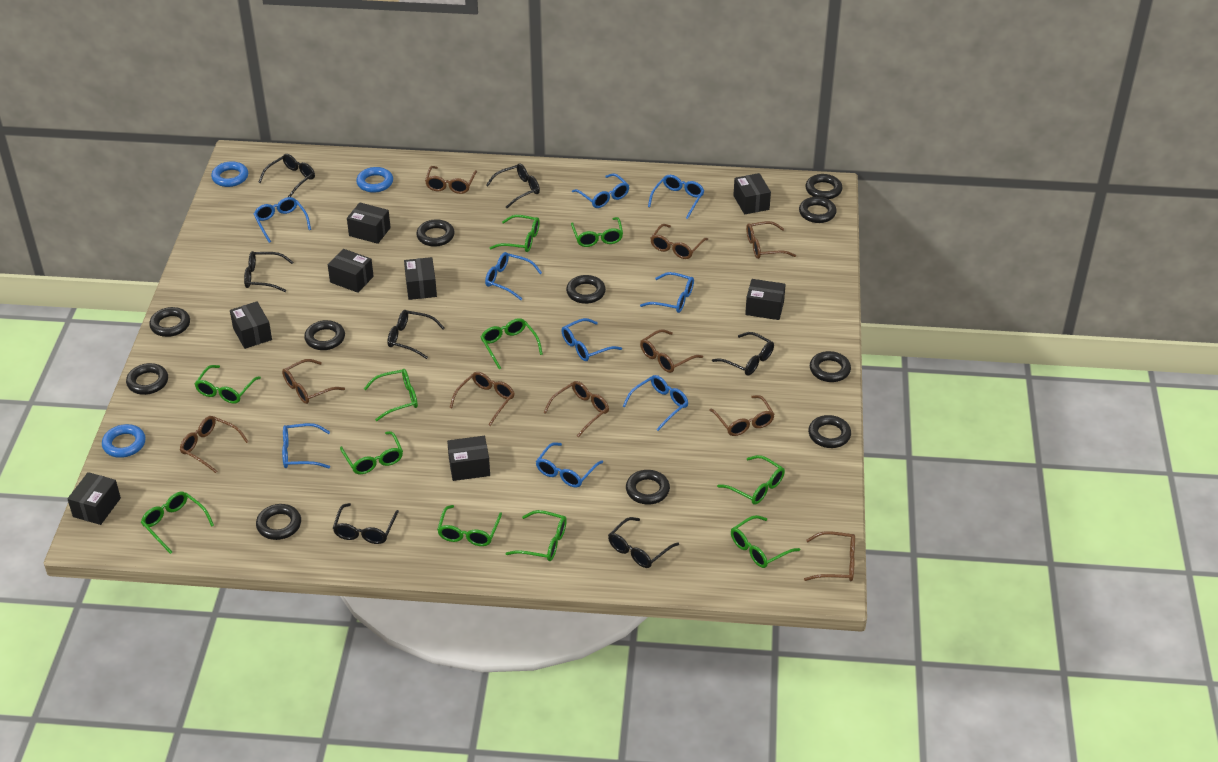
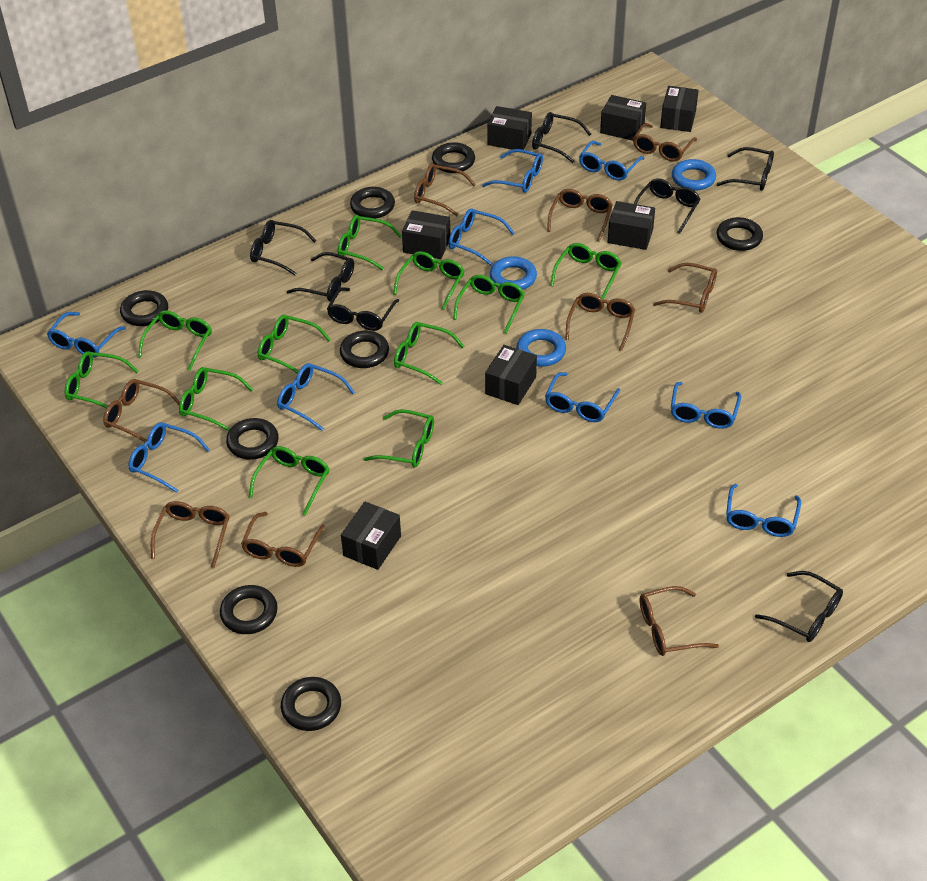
black box: [67,472,121,525] [230,301,272,349] [328,249,374,293] [347,202,391,244] [404,257,437,300] [447,436,490,481] [733,173,771,215] [745,279,786,320] = 8 -> [341,502,401,570] [402,210,450,259] [485,345,537,405] [487,106,532,150] [600,95,646,141] [607,201,655,250] [660,86,699,132] = 7
black ring: [126,363,168,395] [149,307,190,337] [256,504,301,540] [304,320,345,350] [416,219,455,247] [566,275,606,304] [626,470,670,505] [799,197,837,223] [805,174,842,199] [808,415,851,448] [810,351,851,382] = 11 -> [120,290,168,326] [220,585,278,634] [226,418,279,460] [281,677,341,731] [340,331,389,368] [350,187,395,219] [432,142,475,173] [717,217,763,251] = 8
brown glasses: [180,416,249,473] [282,359,345,404] [425,166,477,194] [449,372,515,426] [543,381,609,438] [640,329,703,373] [650,224,708,259] [709,395,775,436] [746,221,796,259] [804,531,855,581] = 10 -> [103,379,180,442] [151,501,229,568] [241,512,325,567] [414,163,476,216] [547,189,613,242] [565,293,635,351] [633,123,697,162] [640,586,719,656] [653,263,717,313] = 9

